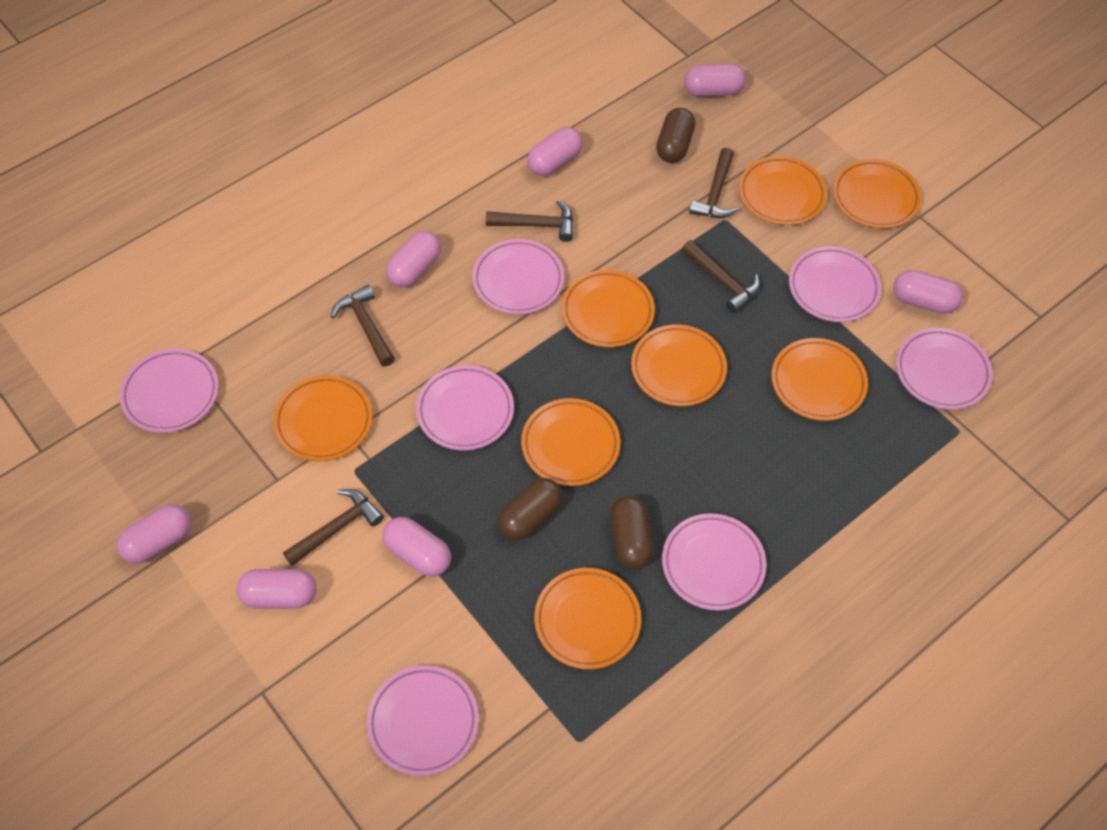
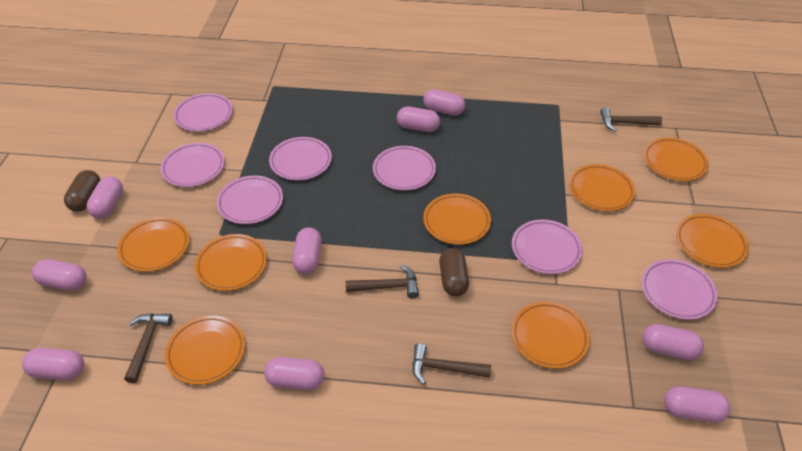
brown capsule: [498,478,562,540] [610,496,654,569] [656,108,695,163] = 3 -> [64,170,100,212] [439,248,469,296] = 2
brown hammer: [283,489,384,566] [331,285,395,366] [486,200,573,242] [682,240,760,313] [689,148,738,218] = 5 -> [124,313,173,383] [346,265,419,298] [412,343,491,384] [600,107,662,132] = 4
pink capsule: [117,504,191,564] [237,569,317,608] [383,517,451,577] [386,231,441,287] [527,127,583,176] [684,64,746,97] [893,270,963,314] = 7 -> [22,348,84,380] [32,259,87,291] [86,176,123,218] [264,357,325,390] [292,227,322,274] [397,107,440,132] [423,89,465,116] [642,324,704,360] [664,387,730,423] = 9

